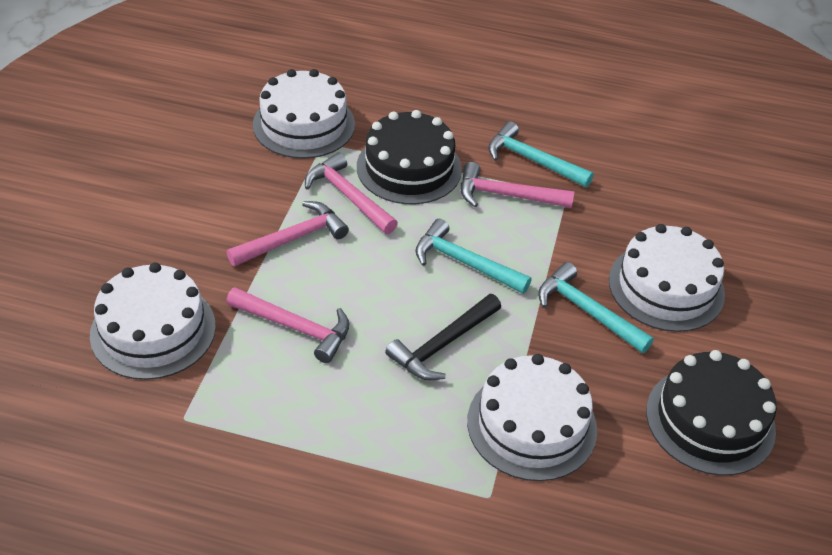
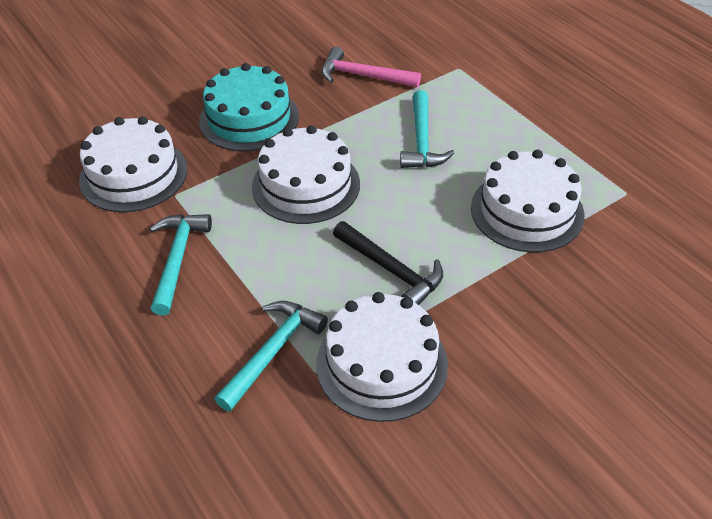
black cake: [357,110,462,204] [646,350,777,476] = 2 -> none = 0
pink hammer: [226,287,349,363] [227,201,349,267] [305,152,398,234] [461,162,574,208] = 4 -> [322,47,421,87] = 1
turquoise cake: none = 0 -> [199,63,299,151] = 1

